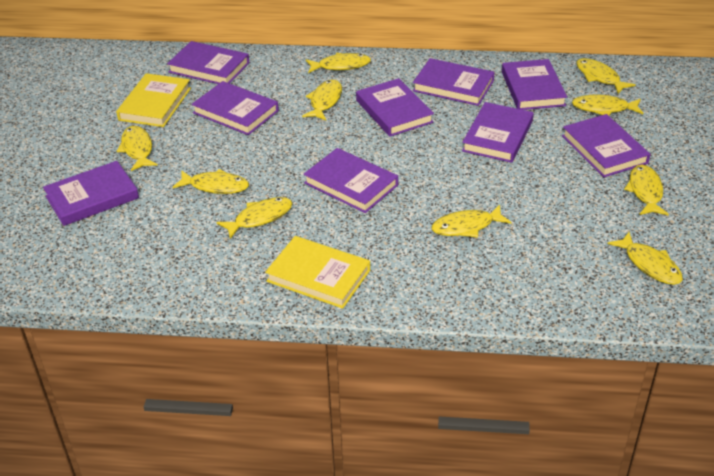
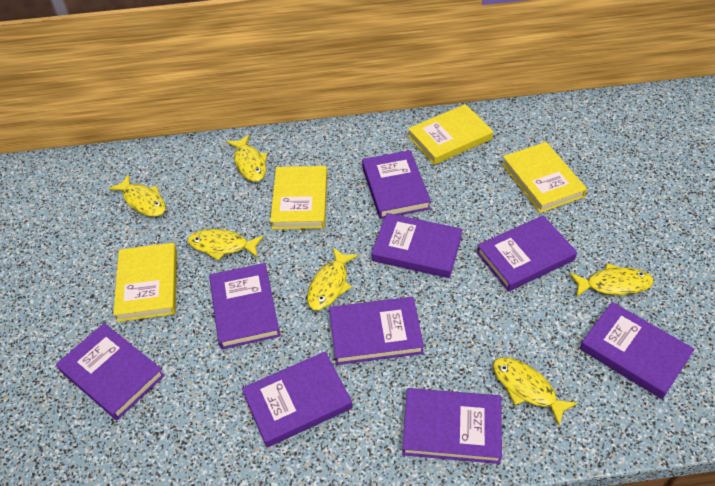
yellow book: [116,73,191,127] [265,236,370,309] = 2 -> [113,243,177,322] [270,166,327,229] [408,104,493,165] [502,142,587,213] = 4
yellow fish: [117,126,158,171] [173,169,249,194] [216,197,293,239] [302,80,342,121] [306,53,371,73] [431,205,512,238] [572,95,643,116] [576,58,636,94] [607,232,683,285] [624,165,669,215] = 10 -> [108,174,166,217] [188,229,264,260] [226,135,267,182] [307,247,358,310] [493,357,578,426] [569,263,654,297] = 6

